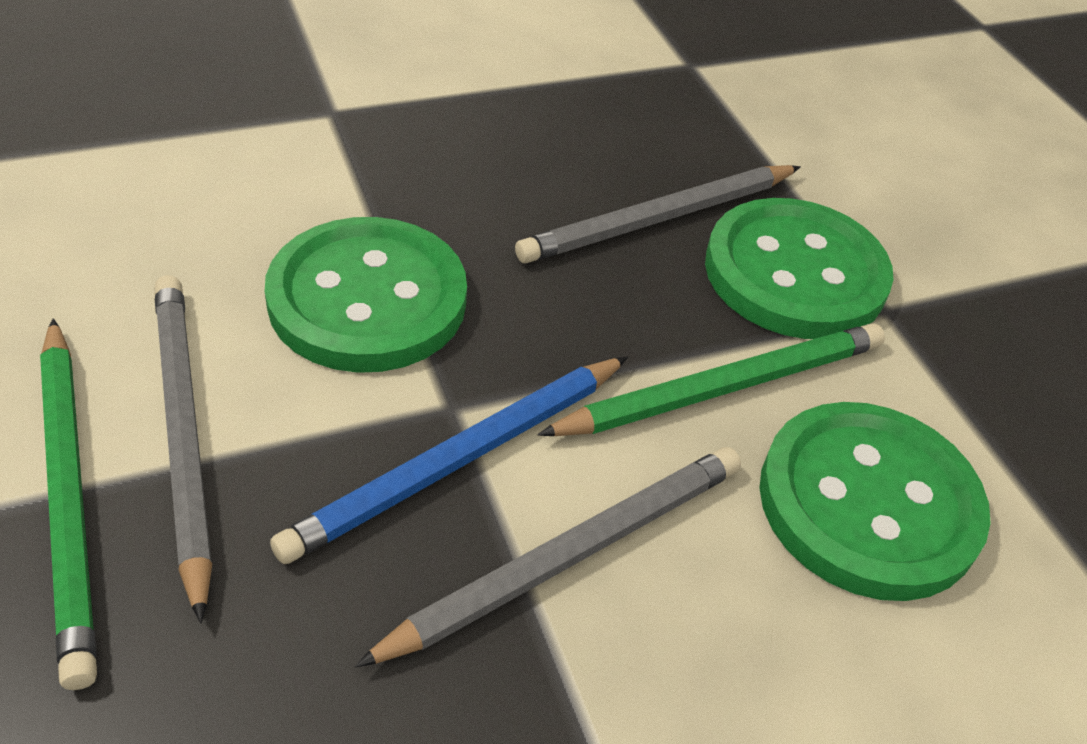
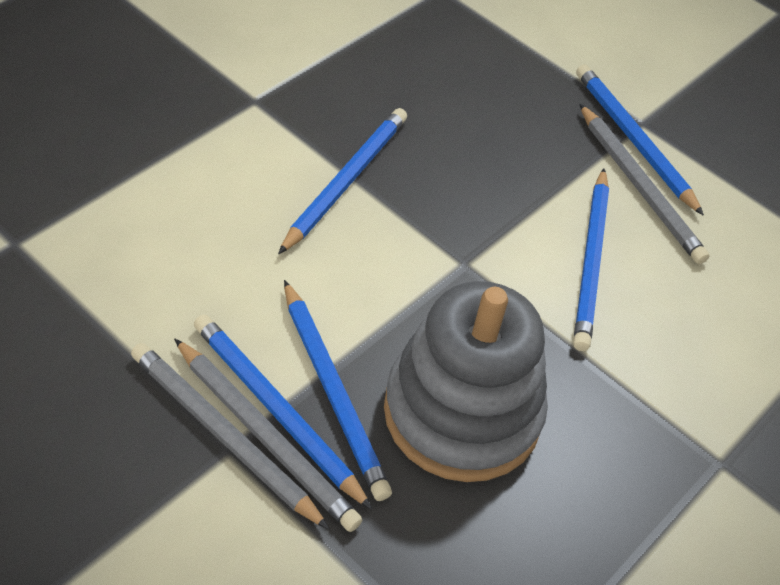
blue pencil: [270,357,628,564] = 1 -> [194,314,372,510] [278,108,407,254] [284,280,392,501] [573,168,609,351] [576,65,704,216] = 5
green button: [265,217,467,373] [705,198,894,339] [759,402,991,601] = 3 -> none = 0
green pencil: [40,318,97,690] [537,324,885,436] = 2 -> none = 0
grey stacking toy: none = 0 -> [384,281,548,482] = 1

